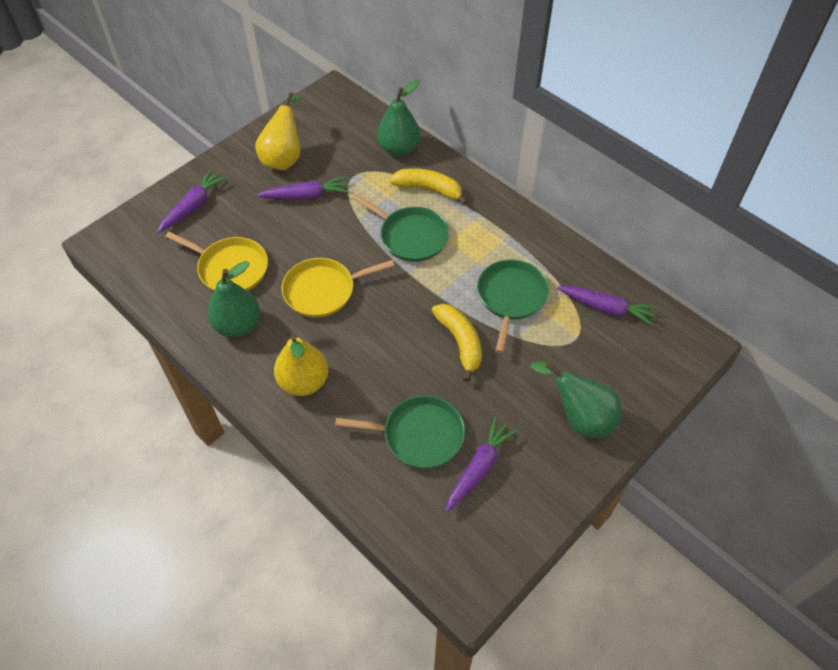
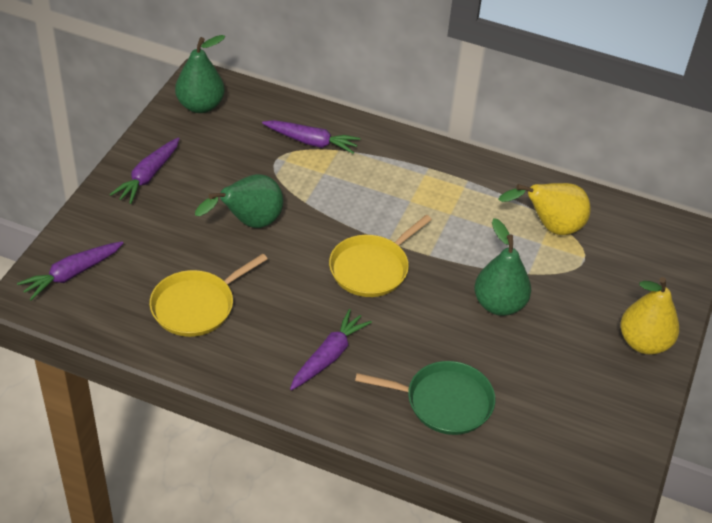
green pan: [335,395,465,469] [352,194,449,262] [477,259,549,353] = 3 -> [355,361,495,435] = 1
yellow banana: [390,168,467,205] [432,304,482,382] = 2 -> none = 0

